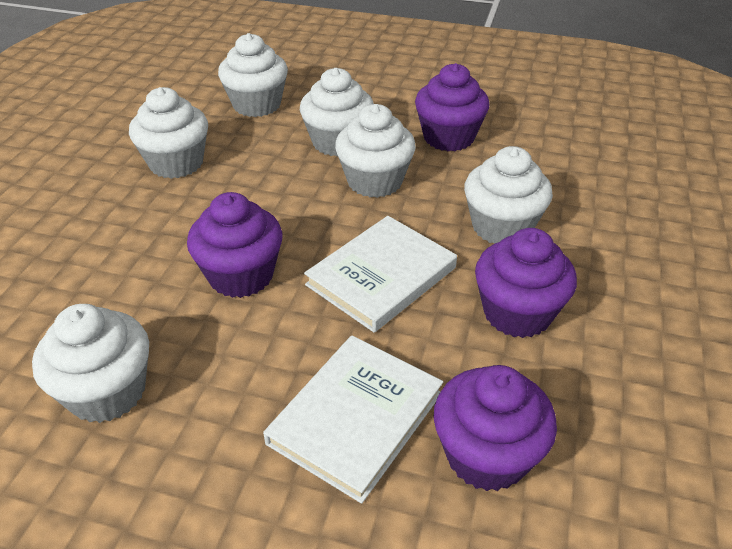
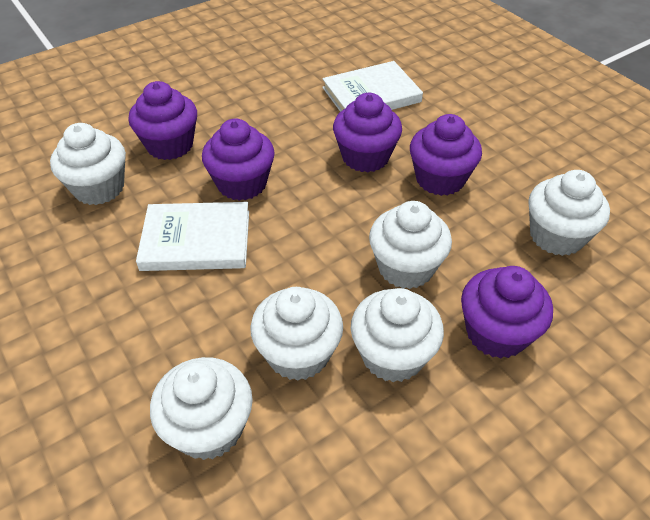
purple cupcake: [187,192,282,298] [415,63,490,151] [433,365,557,491] [475,228,577,338] = 4 -> [128,81,197,160] [202,119,275,201] [333,93,402,172] [410,114,482,196] [461,266,553,359] = 5

